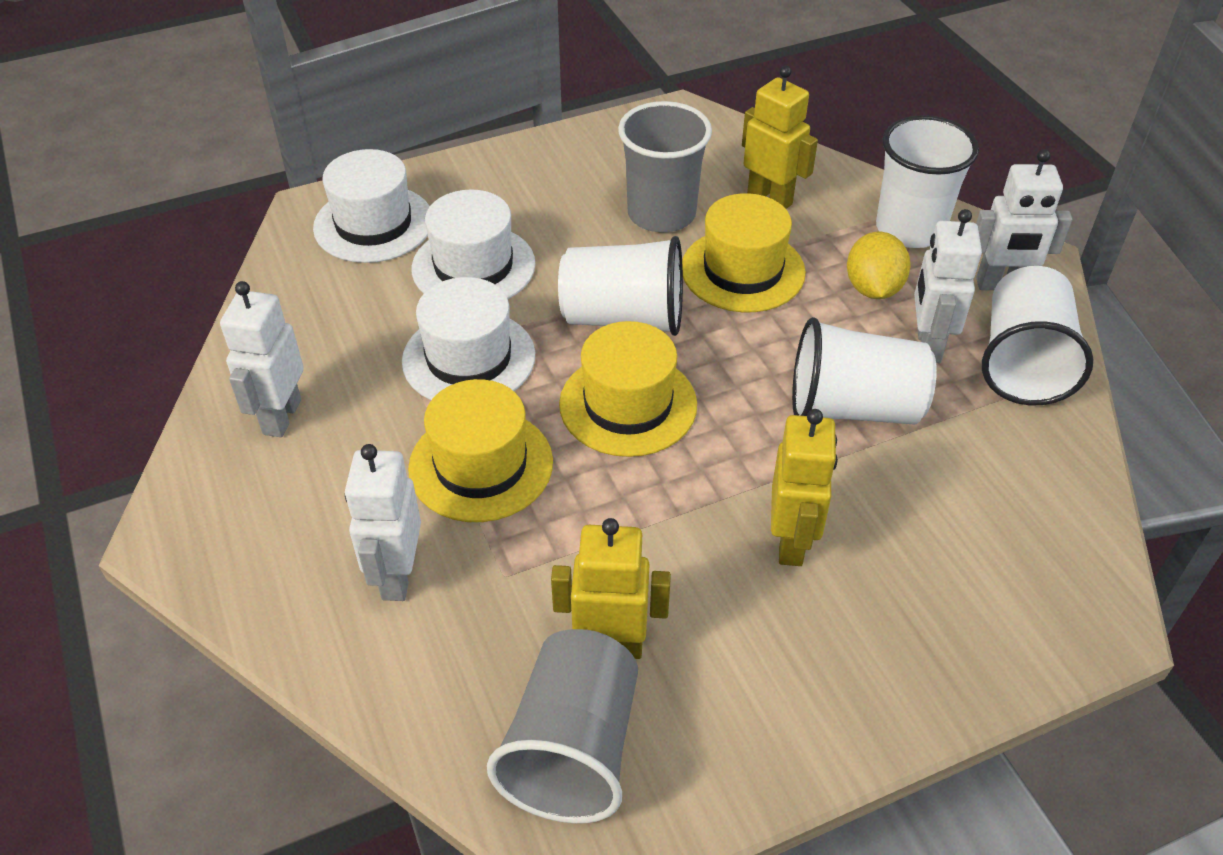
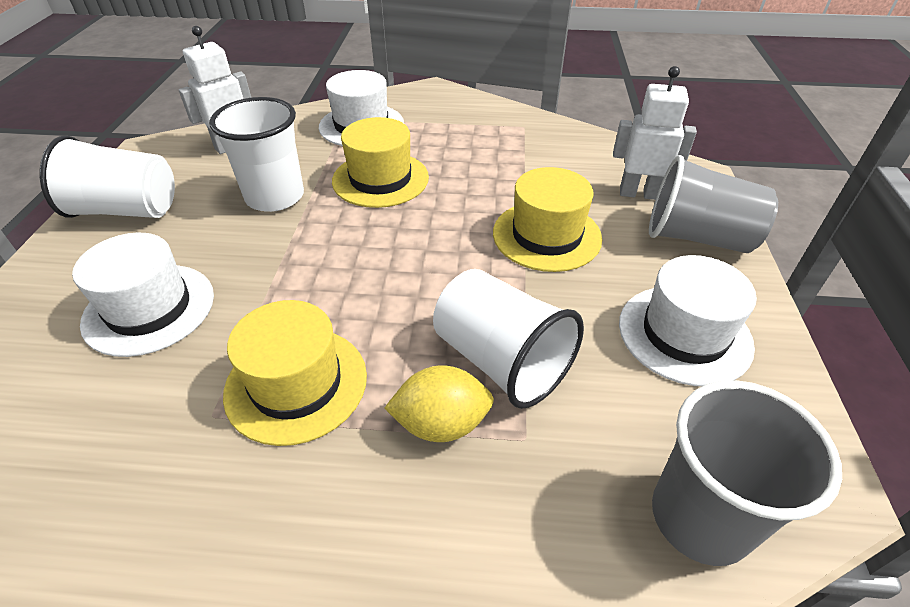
white cup: [558,236,683,336] [792,317,937,424] [876,115,979,248] [982,266,1093,405] = 4 -> [40,136,175,218] [209,97,304,212] [433,269,584,409] = 3
white robot: [220,281,304,437] [345,444,421,601] [914,209,982,363] [976,149,1072,290] = 4 -> [179,26,251,154] [613,66,697,200] = 2
yellow robot: [551,518,671,659] [742,66,818,209] [771,409,838,566] = 3 -> none = 0

